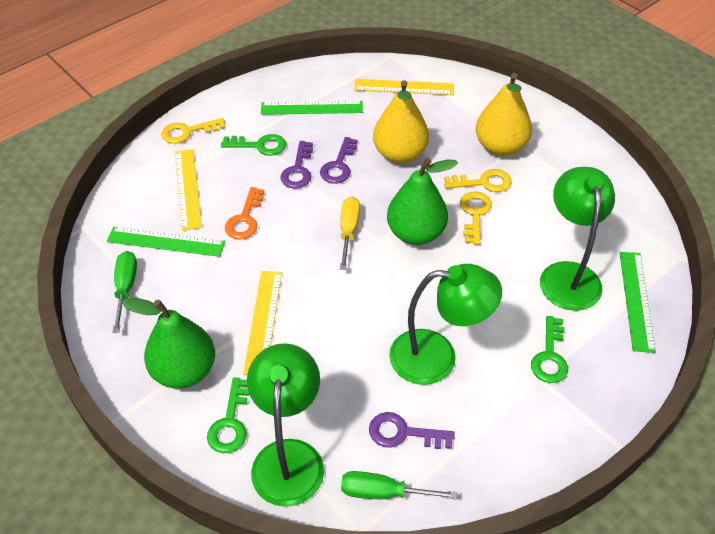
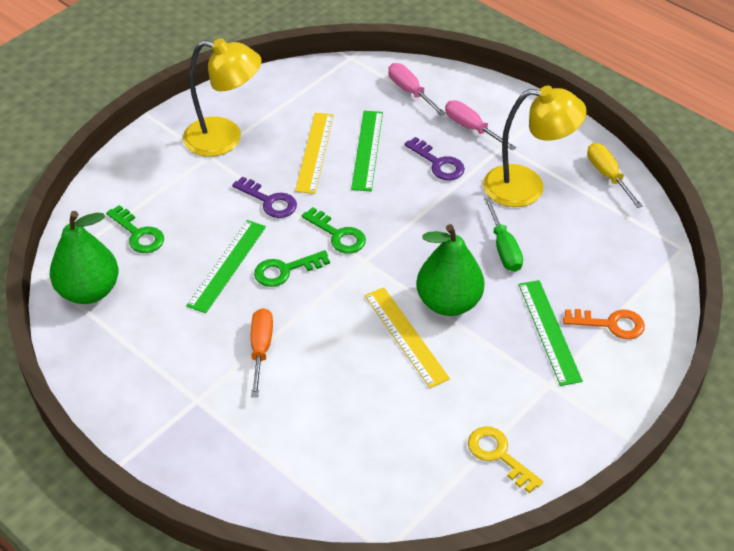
green lamp: [247,343,324,507] [389,264,502,385] [540,167,615,311] = 3 -> none = 0
green screwdriver: [113,251,137,333] [341,471,457,500] = 2 -> [484,198,523,272] = 1
orange screwdriver: none = 0 -> [251,308,273,397] = 1
pink screwdriver: none = 0 -> [388,63,446,116] [445,100,516,151] = 2
purple key: [280,141,313,189] [320,137,358,184] [369,412,455,449] = 3 -> [232,176,297,218] [404,137,465,180] = 2
yellow key: [161,118,225,144] [444,169,512,192] [460,191,492,245] = 3 -> [468,426,543,493] = 1
yellow lamp: none = 0 -> [183,38,262,157] [483,86,587,207] = 2
yellow pear: [373,80,429,164] [476,73,532,156] = 2 -> none = 0
yellow ruler: [175,149,202,231] [243,271,282,375] [354,79,454,95] = 3 -> [295,113,334,194] [365,287,450,388] = 2

